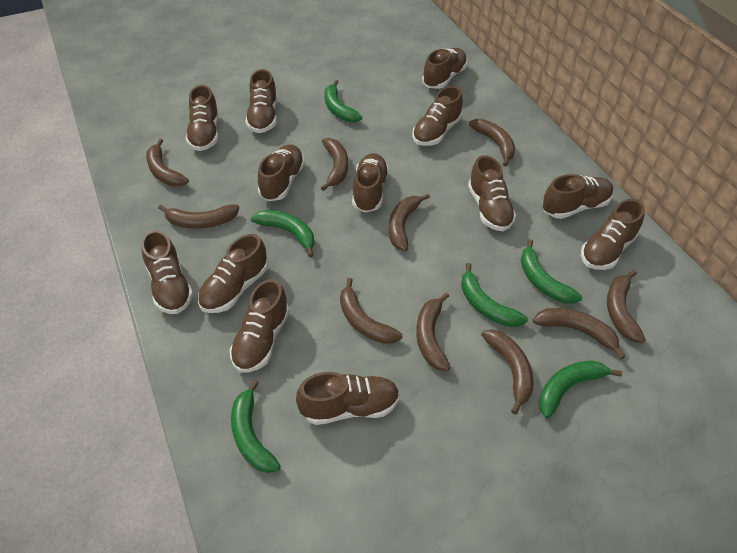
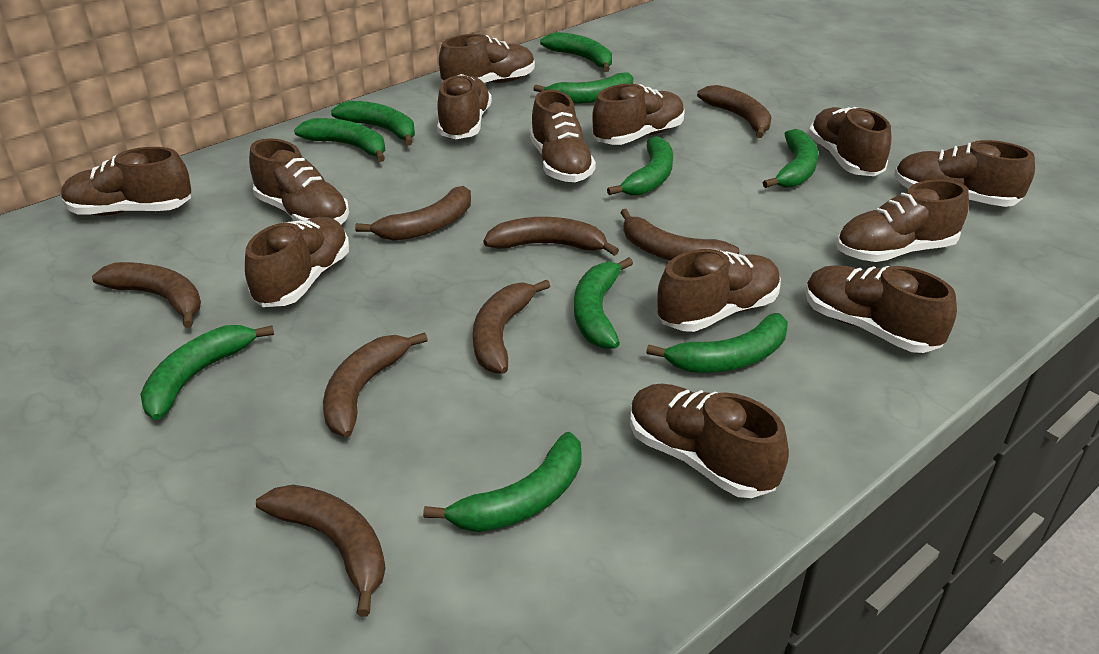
brown banana: [146,139,189,186] [158,205,239,229] [321,138,348,191] [340,278,402,344] [389,194,430,251] [416,292,450,371] [469,119,515,166] [481,329,534,414] [533,308,625,359] [607,270,646,343] = 10 -> [92,262,201,328] [256,485,386,617] [323,332,428,437] [355,186,471,241] [473,280,550,374] [484,217,619,256] [620,209,740,261] [697,85,771,138] = 8
green banana: [231,380,281,473] [251,210,314,257] [324,80,362,122] [461,263,528,327] [521,239,582,304] [539,360,622,418] = 6 -> [140,325,274,420] [294,118,385,162] [331,101,415,146] [423,432,582,532] [533,72,633,104] [540,32,612,72] [574,257,633,349] [607,136,673,196] [646,313,788,373] [763,129,818,188] = 10

